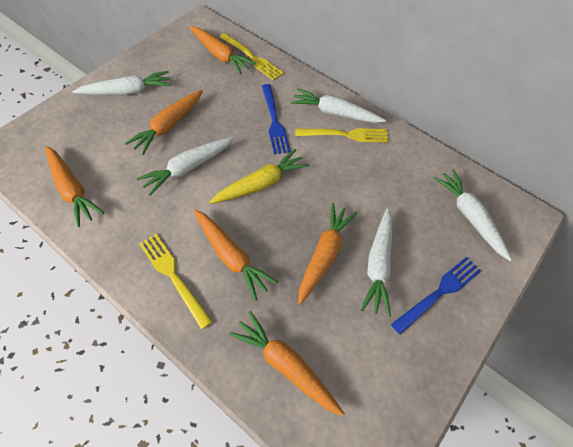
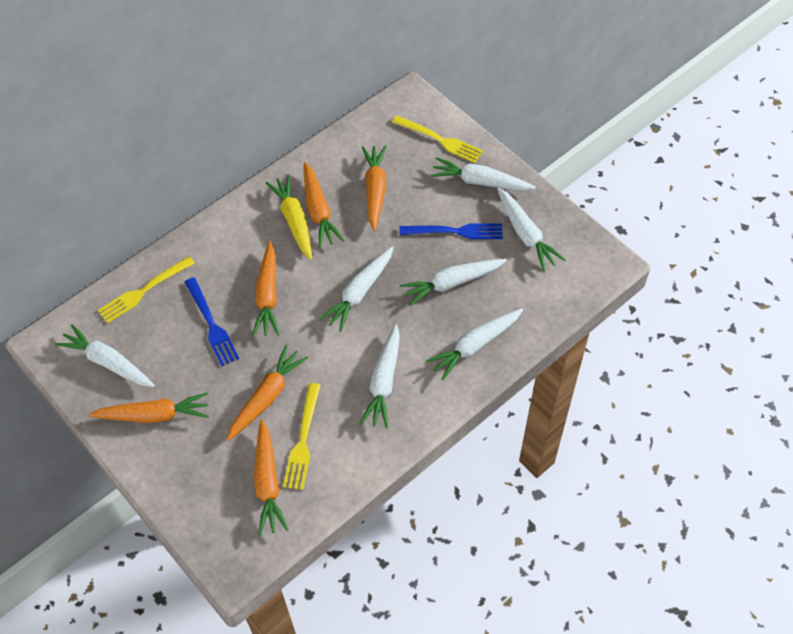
white carrot: [72,71,171,95] [137,136,235,196] [291,88,386,123] [361,208,392,317] [434,169,512,261] = 5 -> [55,324,155,387] [319,246,394,332] [360,324,400,429] [400,259,507,306] [426,308,523,380] [430,157,536,191] [497,188,566,271] = 7

